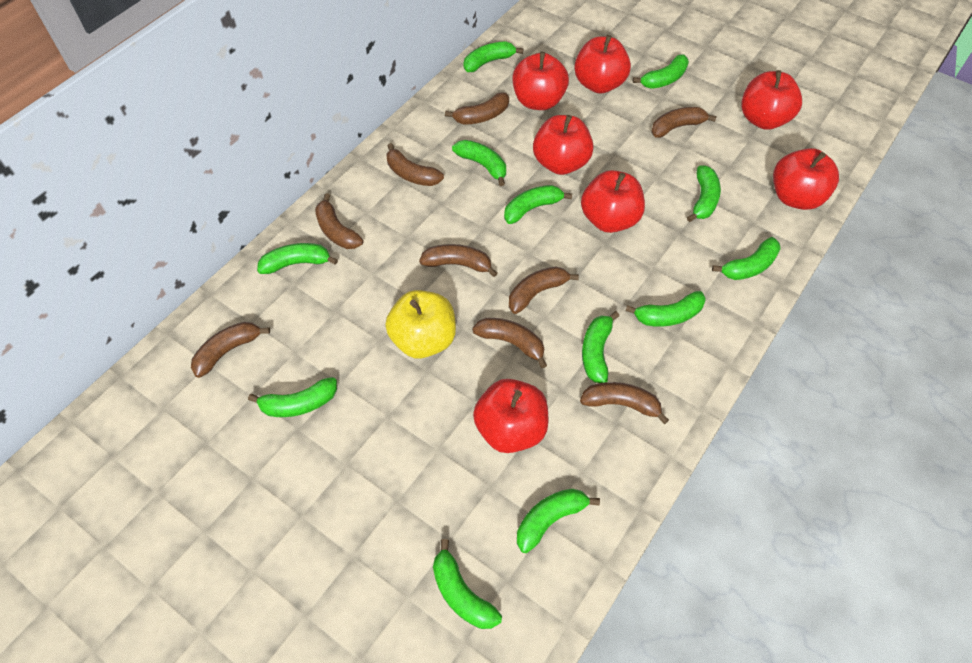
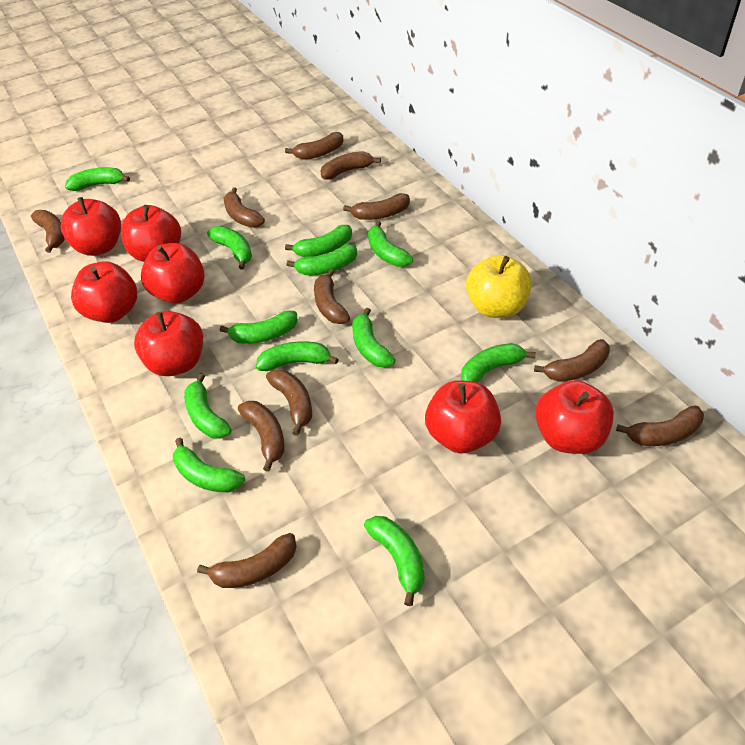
brown banana: [191,322,270,378] [315,193,363,249] [386,143,444,186] [419,244,497,277] [445,92,509,125] [472,318,547,368] [509,266,579,314] [580,382,669,424] [651,107,717,138] = 9 -> [31,210,65,253] [197,533,296,588] [223,187,265,228] [238,401,285,472] [266,369,312,436] [285,132,344,159] [314,269,350,324] [320,151,381,180] [343,193,410,220] [534,339,610,382] [616,406,704,446] = 11

